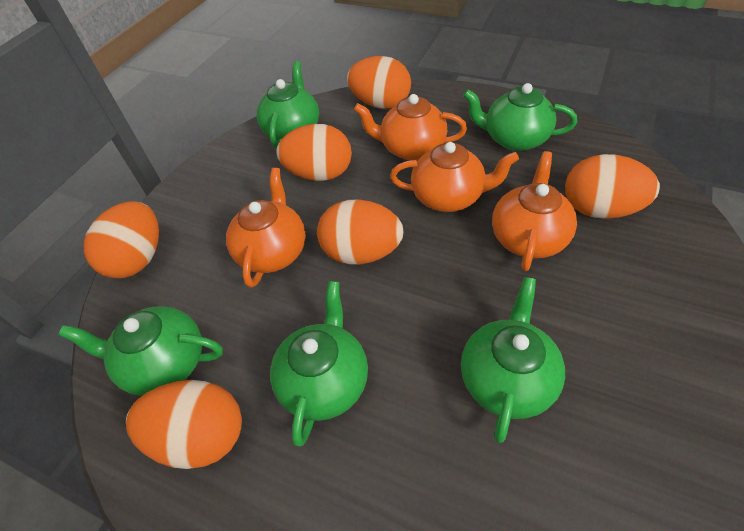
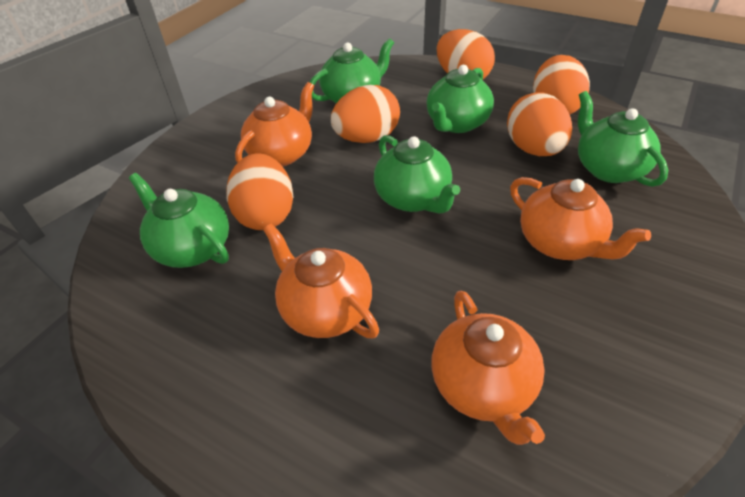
orange egg: [83,201,159,279] [126,380,242,469] [277,124,352,181] [317,199,404,265] [347,56,411,109] [565,154,660,219] = 6 -> [226,153,294,230] [331,85,400,143] [437,29,495,79] [507,92,572,156] [533,55,590,114] = 5

